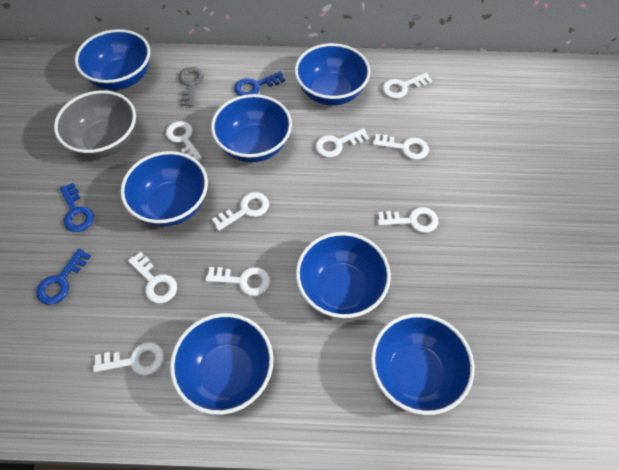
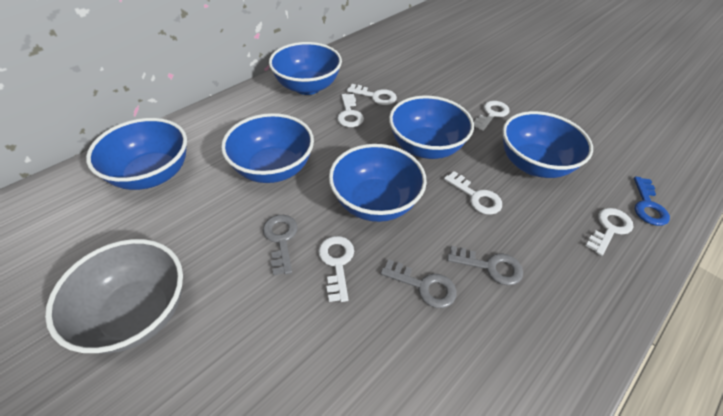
blue bowl: [75,29,150,90] [121,151,208,226] [170,313,274,415] [211,94,292,162] [295,43,370,106] [296,232,391,318] [371,313,474,415] = 7 -> [86,118,187,190] [221,113,314,183] [269,42,342,95] [329,144,427,222] [389,95,474,159] [502,111,593,178] = 6
blue key: [36,249,91,305] [60,183,94,232] [234,72,285,96] = 3 -> [634,177,670,226] = 1
grey key: [179,67,204,106] = 1 -> [263,215,298,275] [381,259,457,308] [447,246,523,285] = 3
white key: [93,342,164,376] [128,252,177,303] [166,121,202,161] [205,267,270,296] [212,192,269,231] [315,128,369,158] [373,134,429,160] [378,207,438,233] [382,73,432,99] = 9 -> [318,236,354,302] [337,94,364,127] [347,84,397,105] [444,171,502,215] [474,101,509,131] [586,208,633,256] = 6

